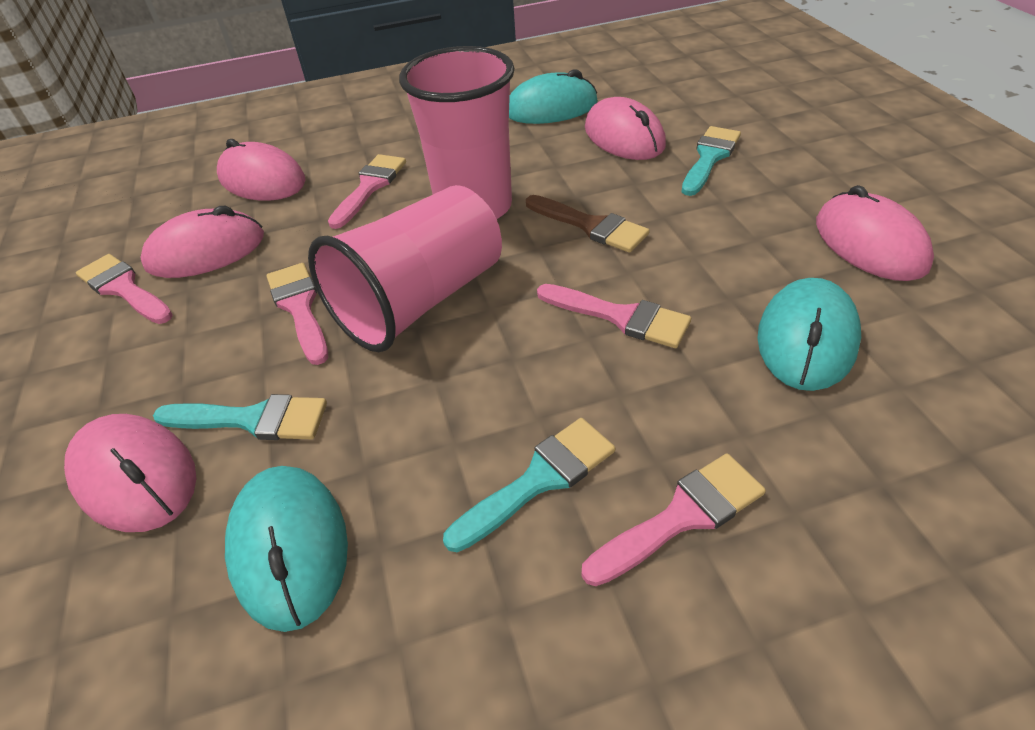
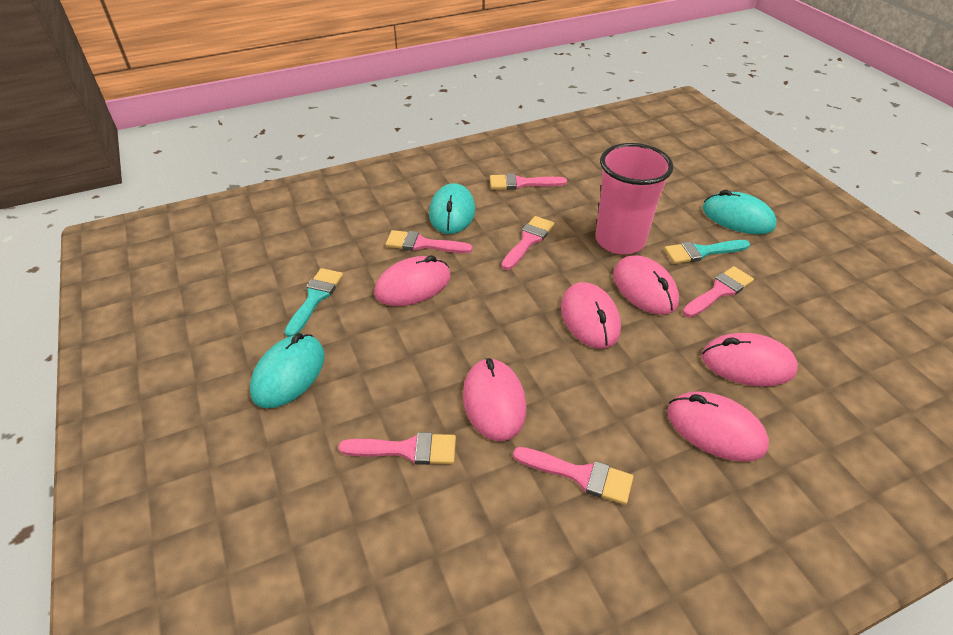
brown brush: [526,195,650,253] = 1 -> none = 0
pink brush: [76,254,173,324] [267,263,328,365] [328,154,406,229] [537,284,691,348] [582,453,766,586] = 5 -> [338,432,456,465] [385,230,473,253] [490,173,567,190] [501,216,555,270] [513,447,633,505] [682,266,754,317] = 6
pink cup: [308,185,502,352] [399,46,515,219] = 2 -> [596,143,674,254] = 1
pink mouse: [64,414,196,532] [140,206,264,278] [217,139,306,201] [585,97,666,160] [816,185,934,281] = 5 -> [374,255,451,306] [463,358,526,441] [561,282,621,348] [613,255,679,315] [667,391,769,461] [702,333,798,387] = 6
turquoise brush: [153,394,327,440] [443,418,615,552] [681,126,741,196] = 3 -> [285,268,343,337] [664,240,750,264] = 2

